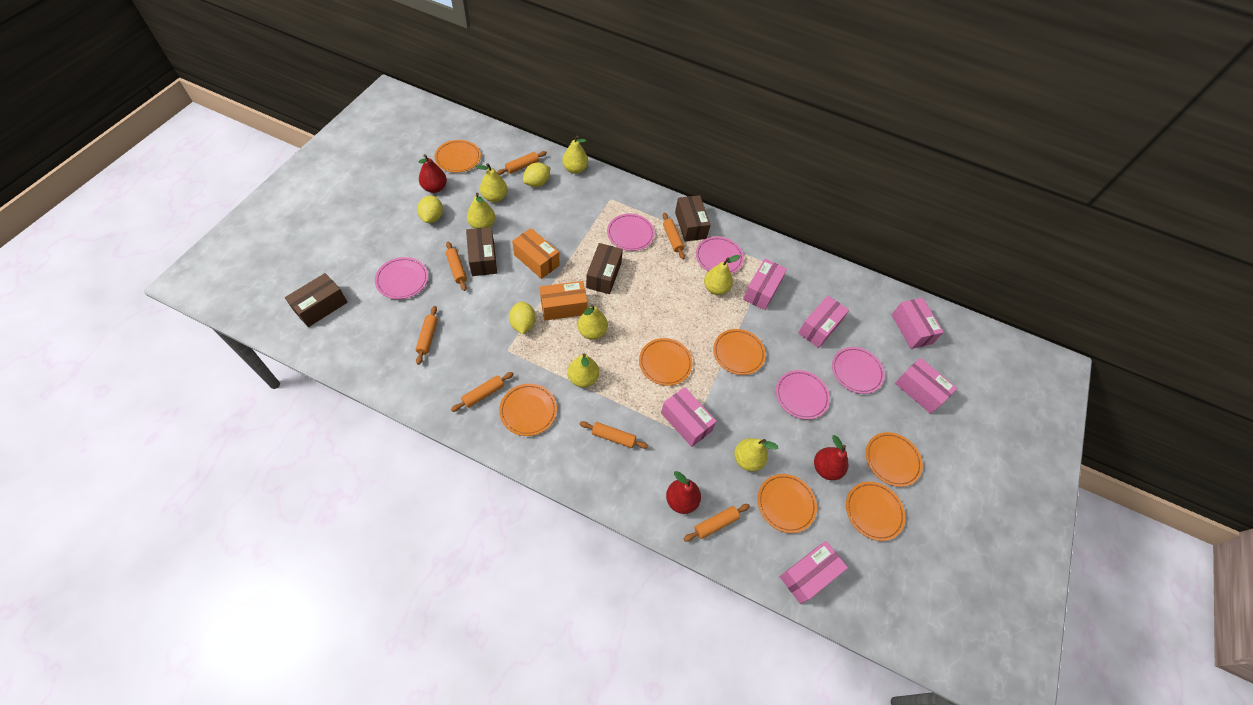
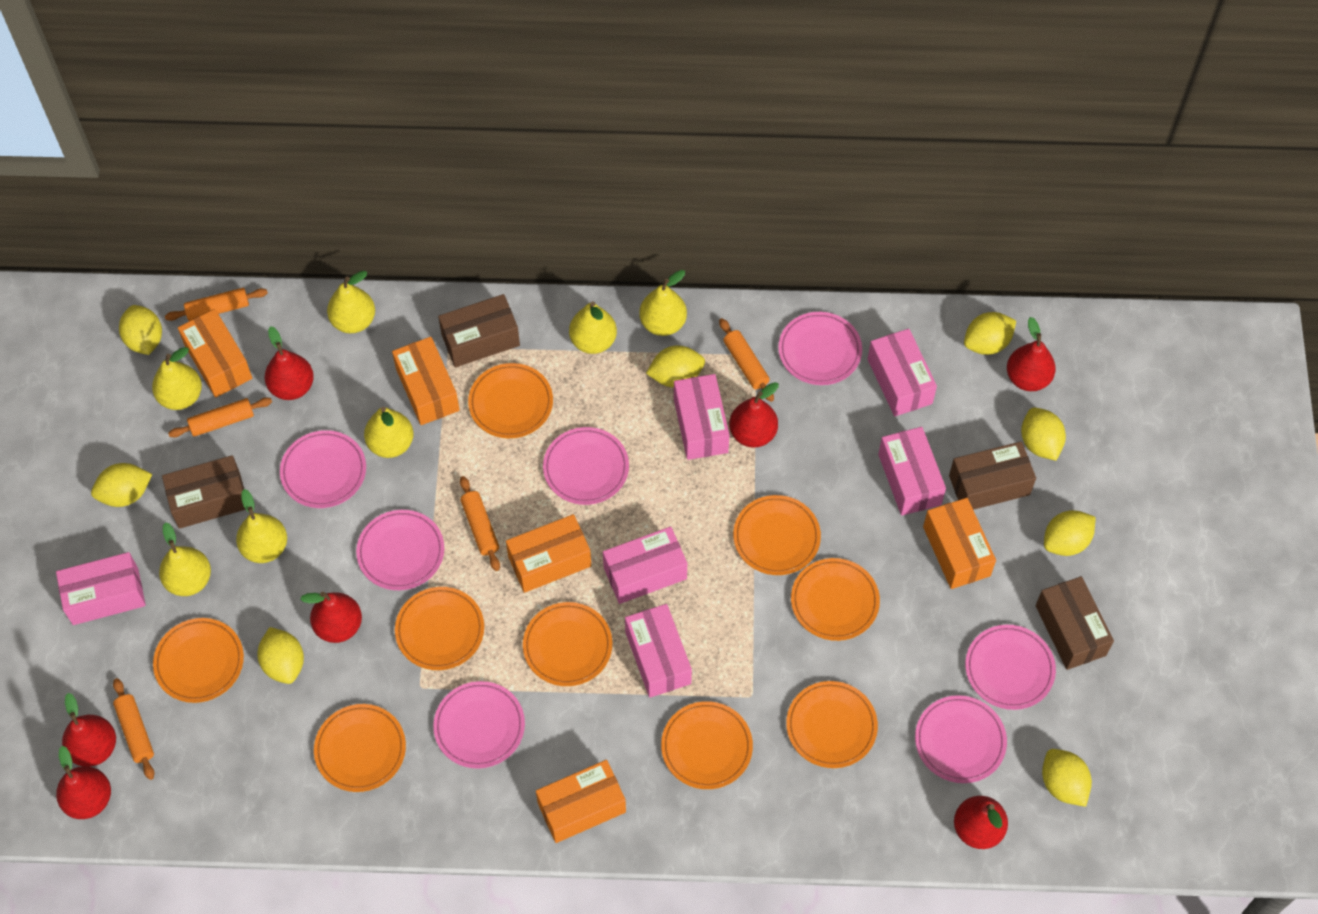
orange box: [512,228,560,279] [540,281,587,321] = 2 -> [178,309,252,397] [392,337,460,425] [506,514,591,593] [536,760,626,843] [923,498,996,589] = 5
orange plate: [435,140,481,173] [499,384,557,436] [639,338,693,386] [713,329,766,375] [757,474,817,533] [846,482,905,541] [866,432,923,487] = 7 -> [153,618,244,703] [314,704,406,792] [395,587,484,670] [468,363,553,438] [523,602,612,686] [661,701,753,789] [733,495,821,575] [786,681,878,768] [791,558,880,641] = 9
orange rolling pin: [415,306,438,365] [446,242,467,291] [451,372,514,412] [497,151,547,175] [580,421,649,449] [663,213,685,259] [684,504,750,542] = 7 -> [113,678,154,780] [165,288,268,321] [168,397,272,437] [460,476,500,571] [719,318,774,402] = 5
pink plate: [375,257,428,299] [607,214,655,251] [696,237,744,274] [776,370,830,420] [832,347,885,394] = 5 -> [280,430,366,508] [356,510,444,590] [433,681,525,769] [543,427,629,505] [778,312,862,385] [915,695,1007,783] [965,625,1056,710] = 7
red pear: [419,154,447,193] [666,471,701,514] [814,435,848,480] = 3 -> [56,746,111,819] [62,693,116,767] [265,326,314,400] [301,591,362,643] [729,382,779,448] [954,796,1008,849] [1007,317,1056,391] = 7
yellow lemon: [417,196,443,223] [509,301,536,334] [523,163,551,187] = 3 -> [91,463,152,507] [119,305,162,355] [257,627,304,684] [646,346,705,388] [964,312,1016,355] [1021,407,1066,461] [1042,749,1092,807] [1044,510,1096,556] = 8

